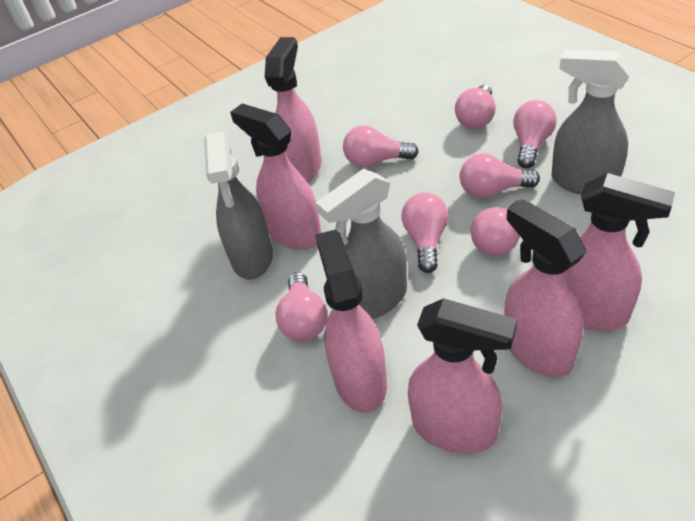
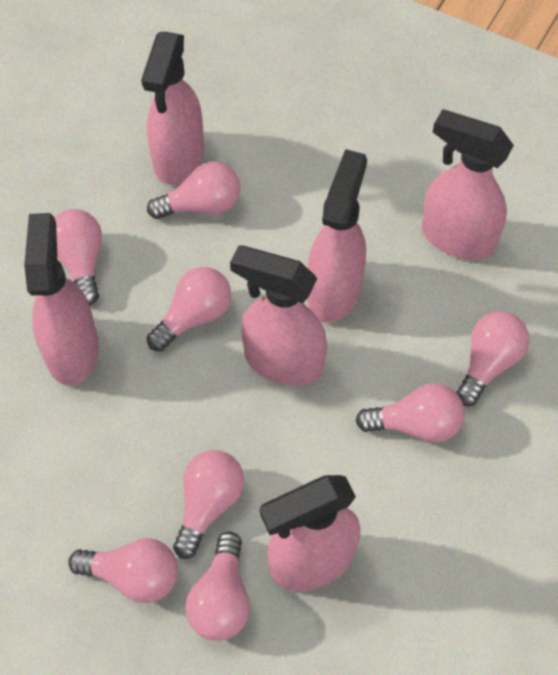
grey spray bottle: [204,132,273,280] [316,169,407,319] [551,50,633,195] = 3 -> none = 0
pink light bulb: [275,272,327,341] [343,125,419,167] [402,193,449,273] [455,85,495,129] [460,154,540,198] [471,200,520,256] [513,100,557,168] = 7 -> [55,209,102,305] [68,538,178,603] [147,162,240,219] [147,267,231,351] [173,450,244,559] [185,531,250,641] [355,383,464,443] [456,311,529,407] = 8

